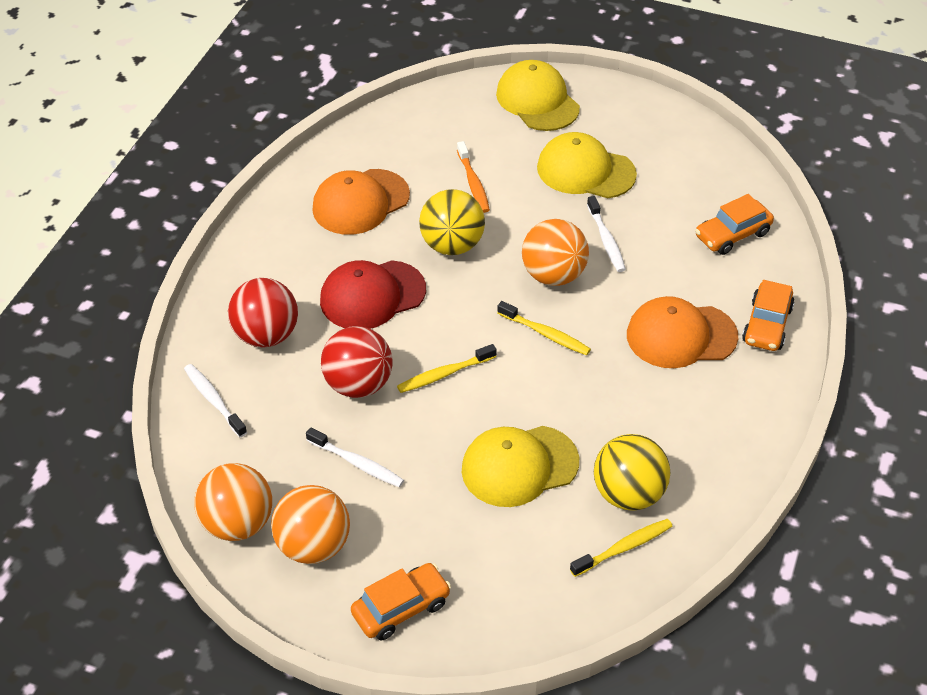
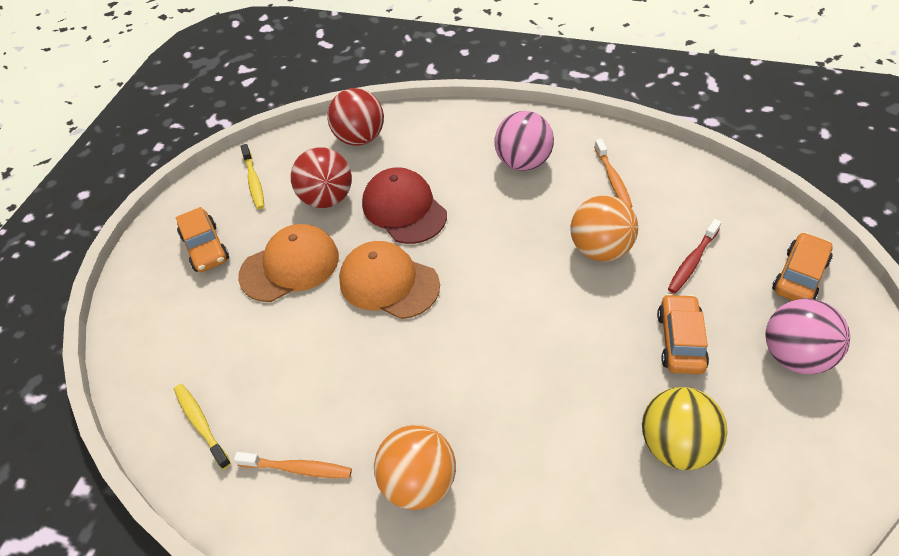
orange ball: [194,463,272,541] [271,485,350,564] [522,219,589,286] = 3 -> [374,425,456,510] [570,195,638,262] = 2
orange toothbrush: [457,141,490,213] = 1 -> [234,452,352,478] [594,139,633,208] = 2
pink ball: none = 0 -> [494,111,554,171] [766,299,850,374] = 2
red toothbrush: none = 0 -> [668,219,722,293] = 1
white toothbrush: [184,364,247,437] [306,427,404,487] [587,196,626,272] = 3 -> none = 0
yellow ball: [419,189,485,255] [594,434,670,511] = 2 -> [642,387,728,470] = 1
yellow cap: [462,426,579,507] [496,60,580,131] [537,132,637,198] = 3 -> none = 0
yellow toothbrush: [397,344,497,393] [497,301,591,355] [570,519,672,577] = 3 -> [174,384,231,469] [241,144,264,209] = 2

